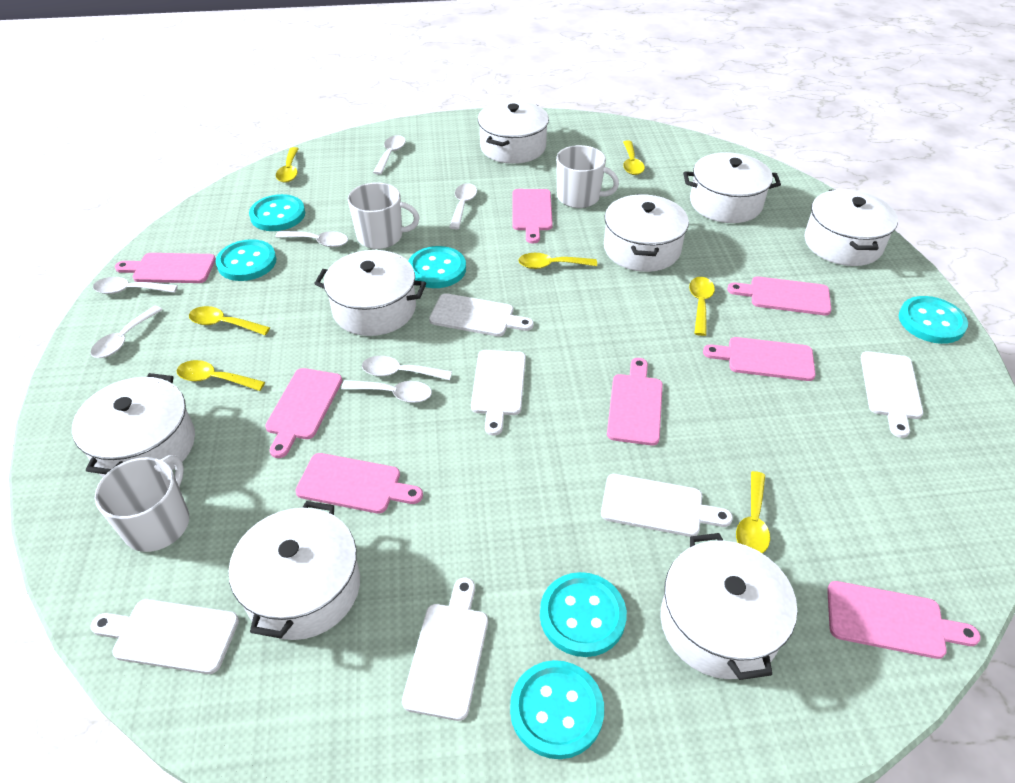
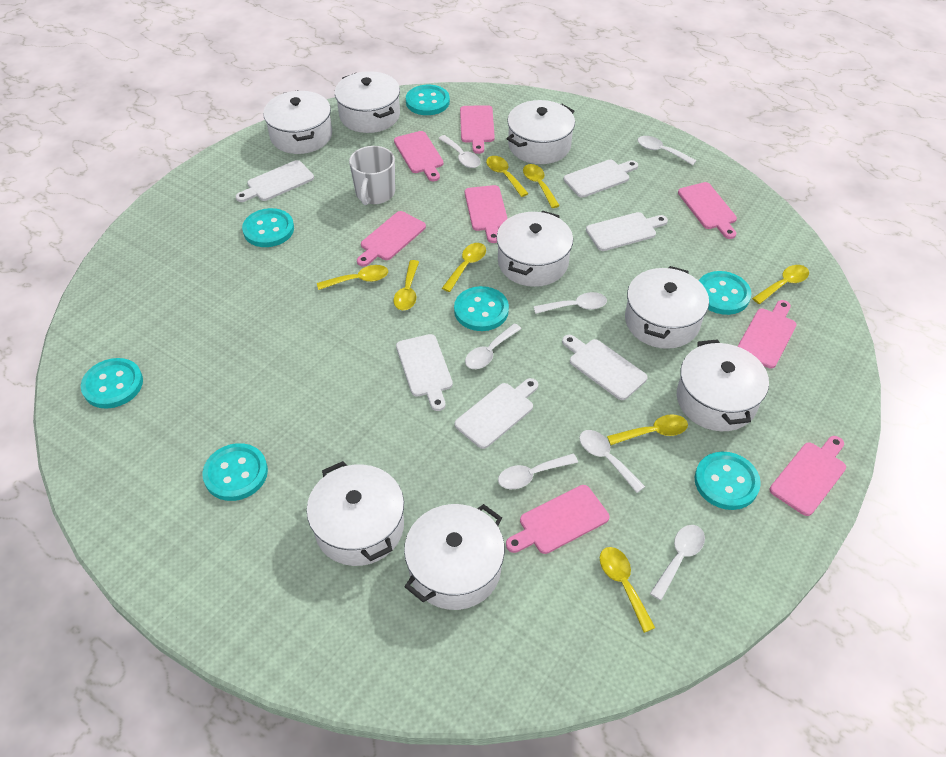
turquoise button: [216,239,276,281] [249,194,305,231] [408,246,466,288] [510,660,604,759] [540,572,627,657] [899,296,968,344] = 6 -> [81,358,143,409] [202,443,268,501] [242,208,294,247] [406,85,450,115] [454,286,509,331] [695,452,761,510] [699,271,752,315] = 7
white mug: [95,455,189,552] [348,182,420,249] [556,145,619,208] = 3 -> [349,146,395,205] = 1
yellow spoon: [177,360,265,391] [189,306,270,335] [276,147,299,183] [518,253,597,269] [623,141,645,175] [689,277,715,336] [736,471,770,554] = 7 -> [317,265,388,290] [393,260,419,310] [442,243,486,292] [486,156,529,197] [523,164,560,208] [600,547,655,633] [607,414,688,445] [752,265,809,304] = 8

